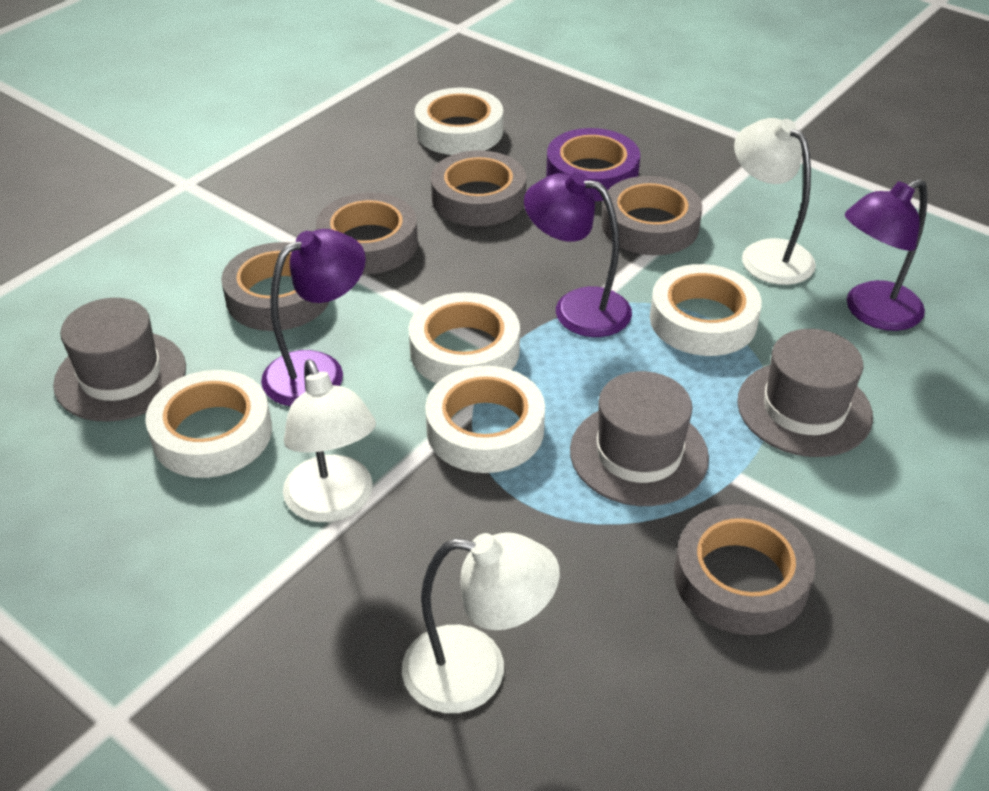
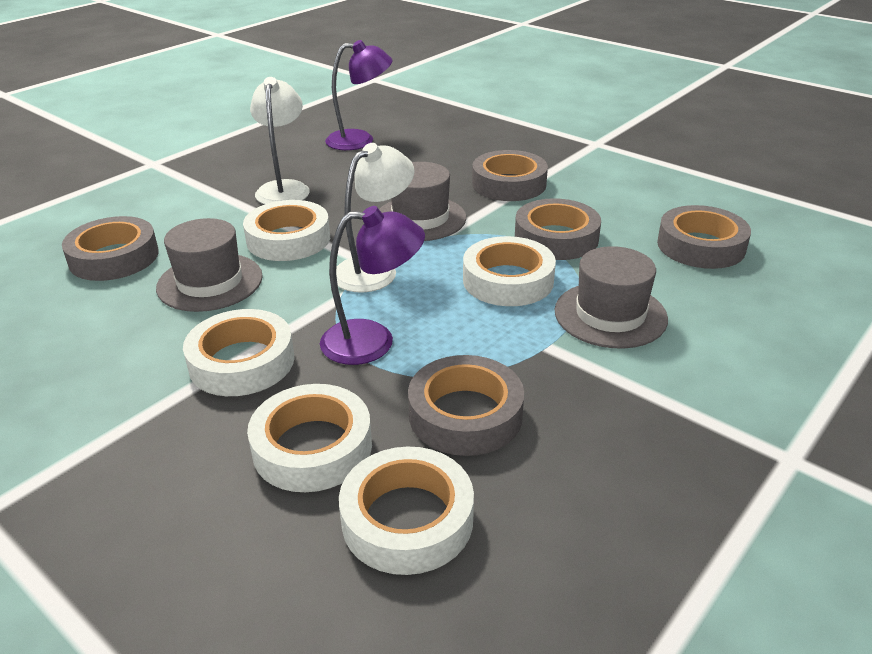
purple lamp: [261,229,366,406] [524,172,632,337] [845,179,927,331] = 3 -> [320,206,425,365] [325,40,392,150] = 2
purple tape: [546,128,640,201] = 1 -> none = 0
white lamp: [283,359,376,522] [402,532,560,713] [734,118,816,285] = 3 -> [250,77,310,204] [336,143,415,293] = 2

